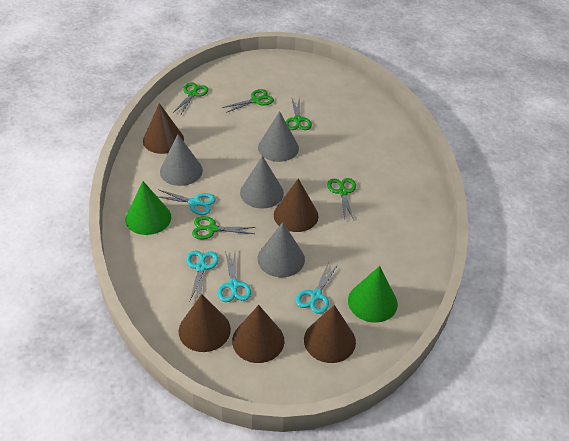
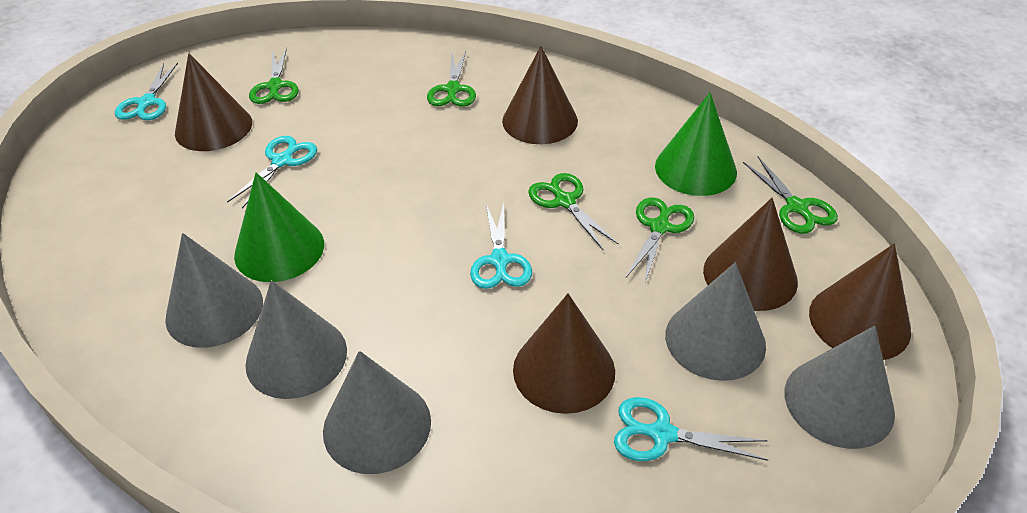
grey cone: [160,134,203,186] [240,156,284,209] [258,111,299,162] [258,222,305,277] = 4 -> [165,233,263,348] [245,280,347,399] [323,351,431,474] [665,262,766,381] [784,326,895,449] = 5

